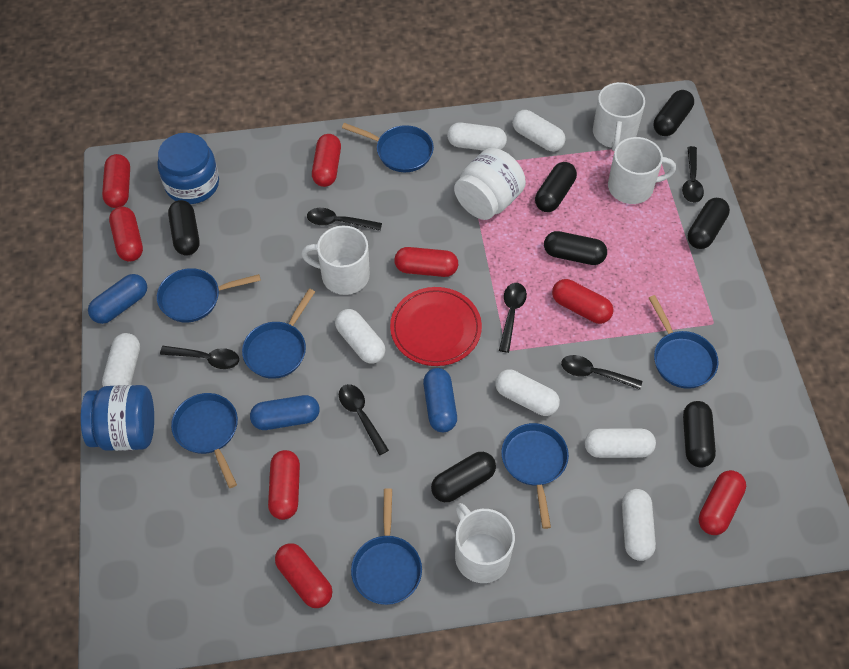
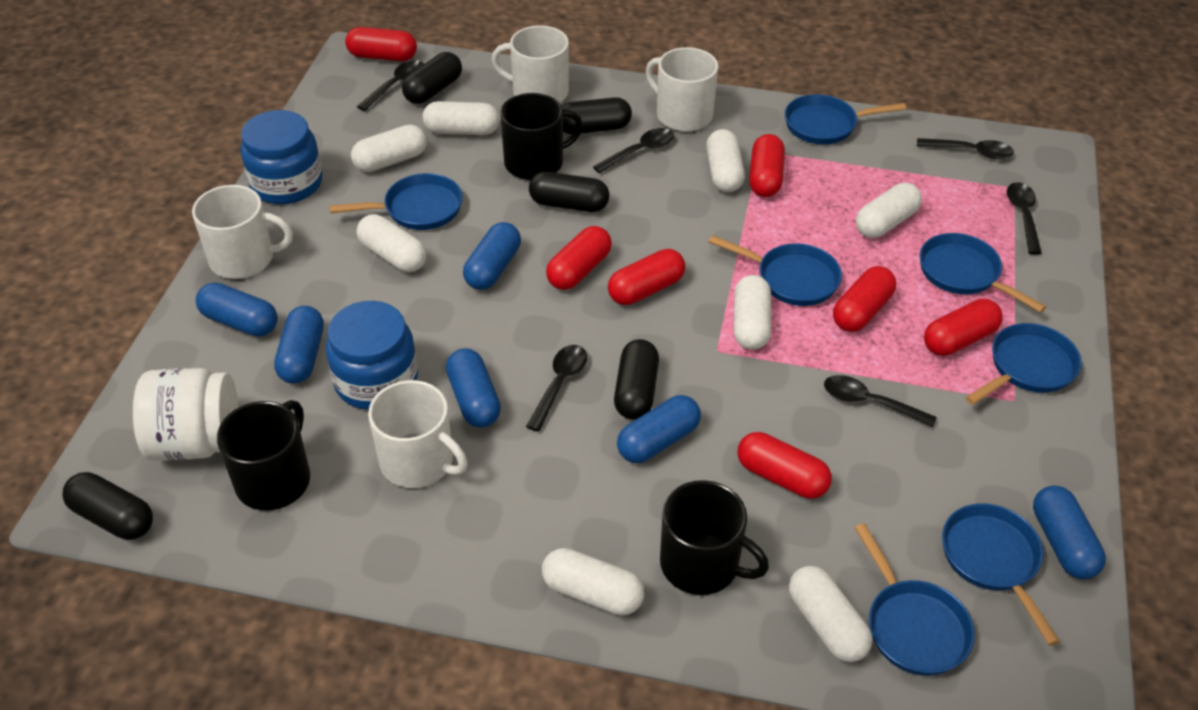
black capsule: [168,200,200,256] [431,452,496,502] [535,162,577,212] [544,231,607,265] [654,90,694,136] [683,401,716,468] [688,198,730,249] = 7 -> [62,472,153,540] [402,52,462,104] [529,172,609,212] [562,97,632,134] [614,339,659,420] = 5
black mug: none = 0 -> [217,400,310,510] [500,93,583,180] [660,480,769,595] = 3
blue capsule: [88,274,147,324] [250,395,320,430] [423,368,457,432] = 3 -> [196,283,278,336] [274,306,324,384] [446,348,501,428] [463,222,521,290] [617,395,701,463] [1033,485,1106,579] = 6
red capsule: [102,154,130,208] [109,207,143,262] [268,450,300,520] [275,543,333,608] [312,134,341,187] [394,247,458,277] [552,279,613,324] [699,470,746,535] = 8 -> [345,27,417,61] [546,226,612,290] [608,249,685,305] [738,432,832,499] [749,134,785,197] [833,266,896,332] [924,299,1003,356] = 7
red plate: [390,287,482,366] = 1 -> none = 0
white capsule: [102,333,140,387] [335,309,386,363] [447,122,507,151] [495,369,560,416] [512,110,566,151] [585,428,656,458] [622,489,656,561] = 7 -> [351,124,427,172] [357,214,426,272] [423,101,500,135] [542,548,644,615] [706,129,745,192] [734,275,771,350] [789,566,872,662] [856,183,922,238] = 8

